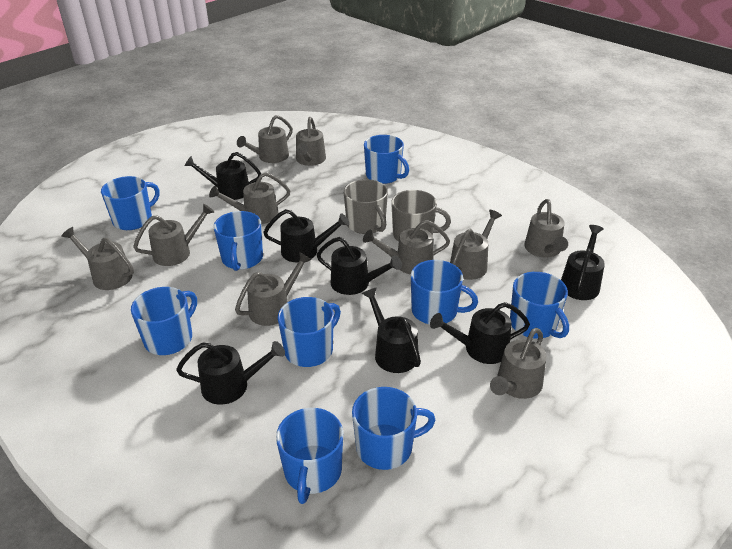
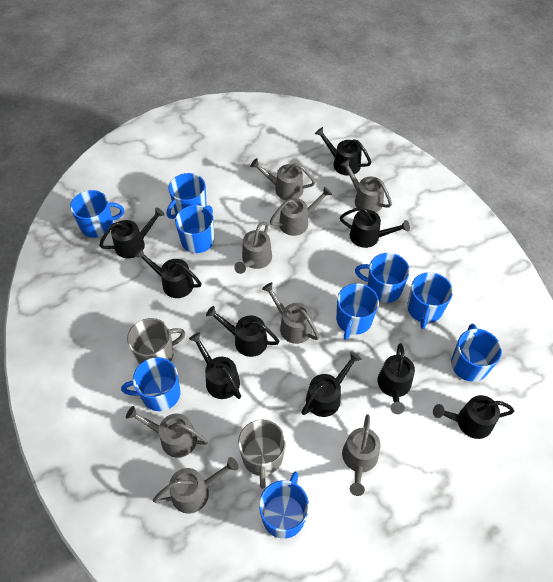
black watering can: [176,341,285,405] [184,152,261,200] [263,209,349,262] [316,237,402,295] [362,287,421,373] [430,302,530,364] [561,225,605,300] = 7 -> [99,207,165,258] [134,248,202,298] [189,332,241,399] [206,306,280,357] [301,352,361,417] [315,127,372,176] [340,207,410,248] [378,343,415,414] [433,395,514,439] = 9
grey watering can: [61,227,134,290] [133,204,214,266] [209,172,290,224] [235,252,312,326] [237,115,293,163] [296,117,326,166] [363,220,450,275] [450,210,502,280] [490,328,547,399] [524,199,568,258] = 10 -> [126,406,208,458] [153,457,239,514] [234,222,272,274] [250,158,315,200] [262,282,319,344] [270,187,332,236] [340,159,392,212] [342,414,381,496] = 8

